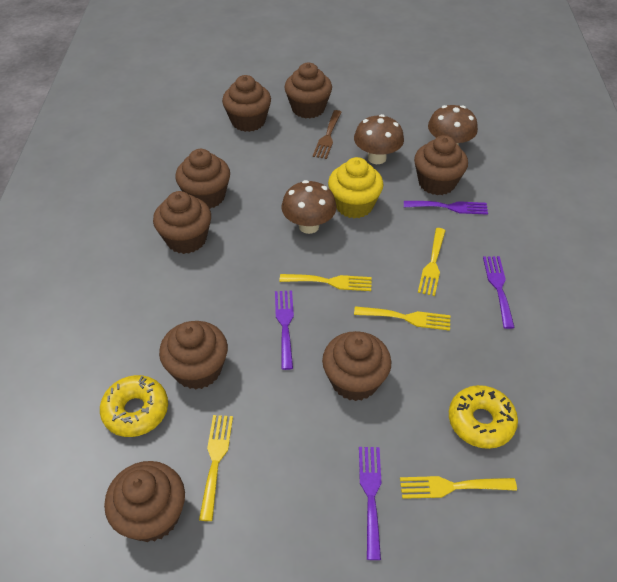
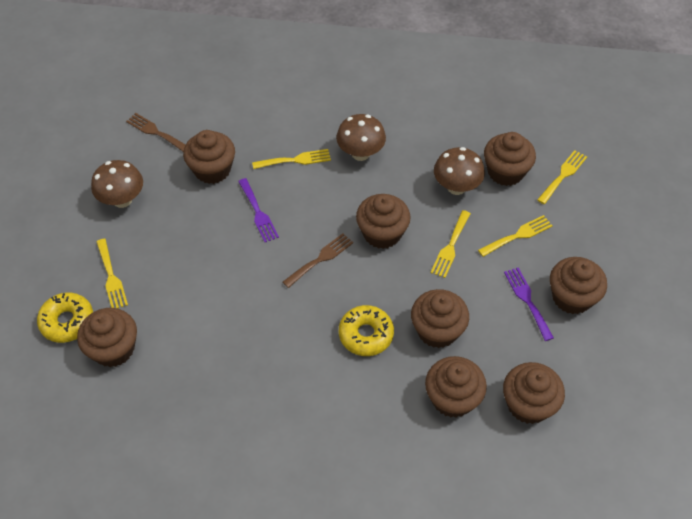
brown fork: [313,110,342,159] = 1 -> [126,113,186,152] [283,233,353,288] = 2
purple fork: [275,291,294,370] [359,447,381,560] [404,201,488,215] [483,256,515,329] = 4 -> [238,178,279,242] [504,267,554,341] = 2
yellow cupcake: [328,157,383,218] = 1 -> none = 0

